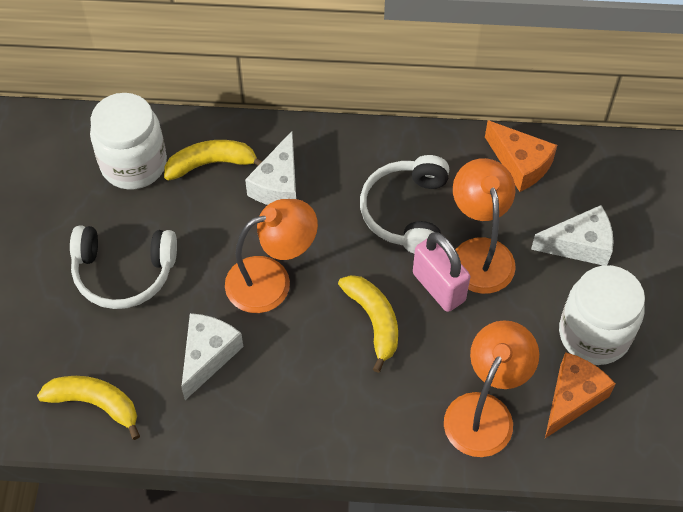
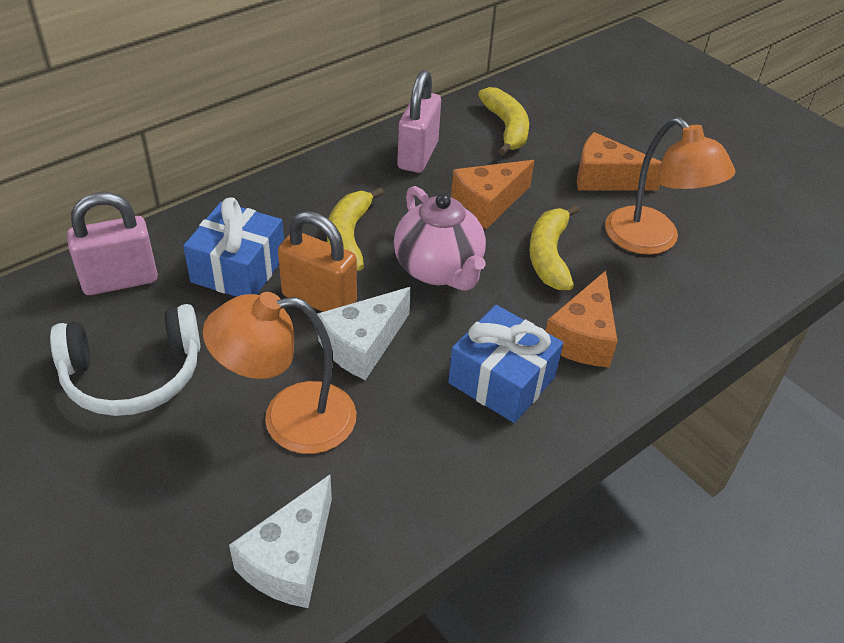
blue gift: none = 0 -> [183,197,284,297] [448,305,563,423] = 2
orange cheese: [485,120,557,192] [545,352,616,438] = 2 -> [451,160,535,229] [546,271,618,368] [577,132,662,191] = 3
orange lamp: [225,199,318,313] [444,320,539,457] [453,158,516,294] = 3 -> [203,292,356,454] [605,118,736,255] = 2
orange padlock: none = 0 -> [278,211,357,312] = 1
pink padlock: [413,232,470,312] = 1 -> [67,192,158,295] [397,70,441,173] = 2
pink teapot: none = 0 -> [394,186,486,291] = 1
white cheese: [181,313,244,400] [245,131,296,205] [531,205,613,265] = 3 -> [229,475,332,608] [317,287,411,380] = 2
white headphones: [70,225,177,309] [360,155,449,254] = 2 -> [50,304,200,416] = 1
white jar: [90,93,167,189] [559,265,645,365] = 2 -> none = 0

